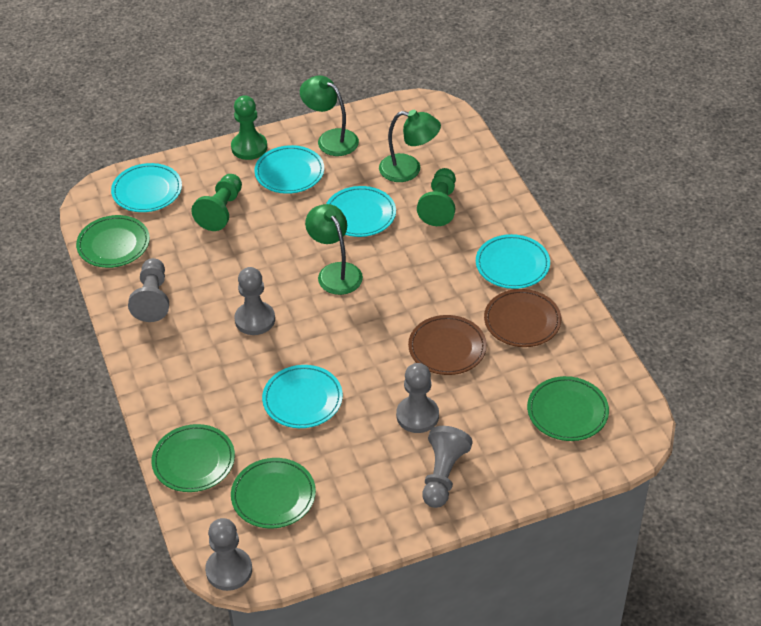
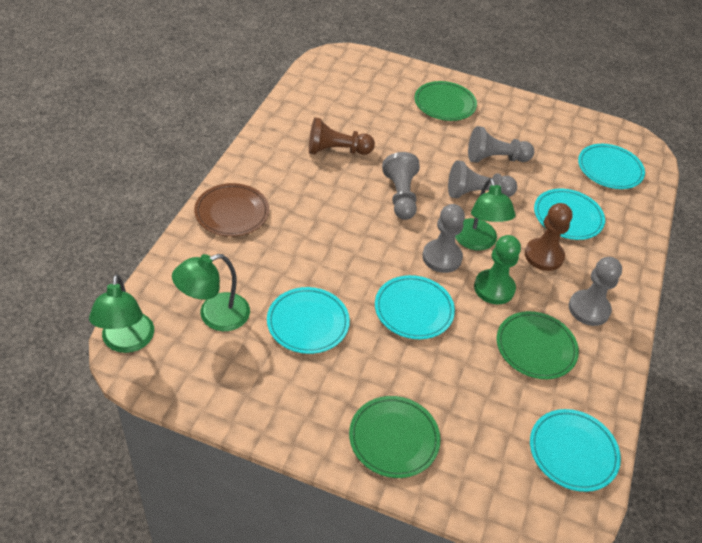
brown pawn: none = 0 -> [309,117,375,155] [525,203,573,271] = 2
brown plate: [408,315,487,375] [484,289,561,347] = 2 -> [194,183,269,237] = 1
green pawn: [191,174,242,231] [231,95,267,160] [417,168,456,226] = 3 -> [474,235,521,304] = 1
green plate: [76,215,150,268] [151,424,235,492] [231,458,316,529] [527,376,609,441] = 4 -> [349,396,440,478] [414,81,477,121] [497,311,579,379] = 3

